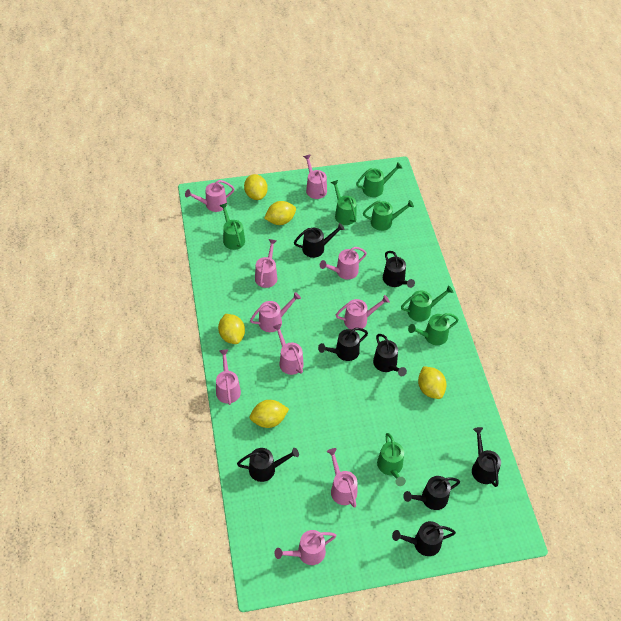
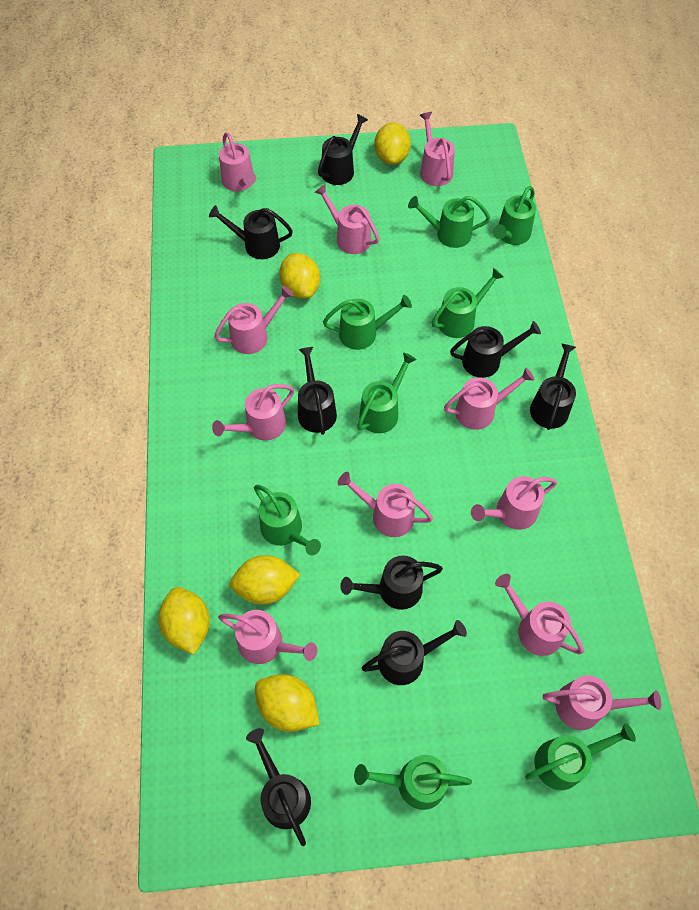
green watering can: [219,203,245,250] [331,180,357,225] [356,162,402,197] [363,200,414,231] [377,433,406,486] [401,285,454,322] [408,313,459,345] = 7 -> [254,485,321,556] [323,295,412,350] [354,755,472,810] [357,352,417,433] [408,196,490,248] [432,268,504,338] [493,186,536,245] [525,723,636,790] = 8
pink watering can: [185,180,235,212] [216,349,241,405] [250,292,301,332] [255,239,277,288] [273,324,304,375] [275,530,336,565] [303,154,327,199] [320,247,367,280] [327,448,358,508] [336,295,390,331] = 10 -> [212,384,294,441] [214,286,294,354] [218,610,317,664] [219,132,256,191] [315,184,379,254] [338,472,433,537] [420,112,455,186] [444,367,535,430] [471,476,557,530] [495,574,584,656] [543,675,661,730] = 11

